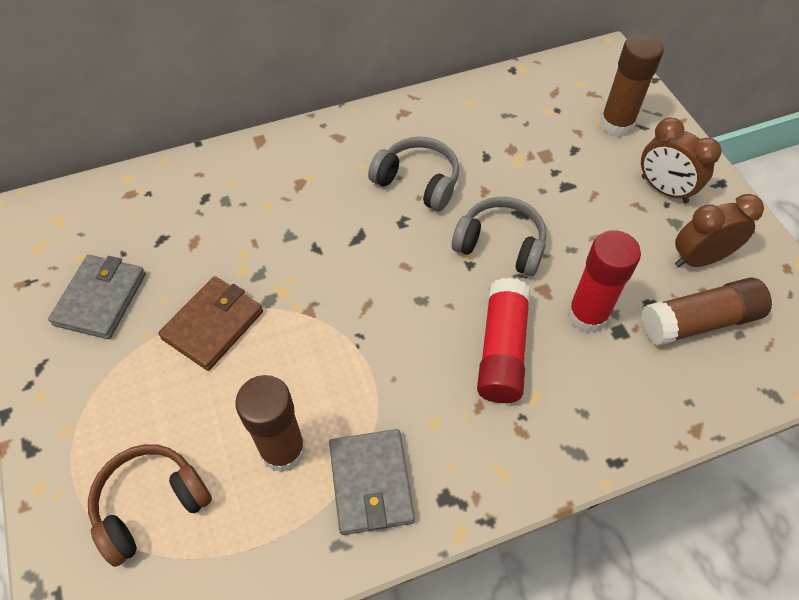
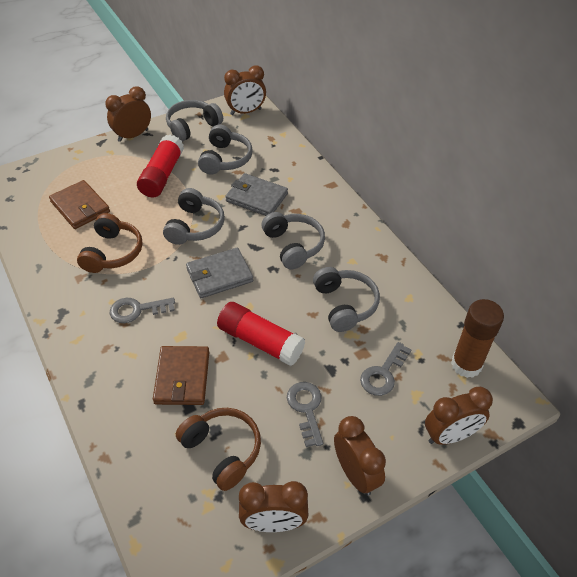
brown clock: [641,117,722,203] [675,194,764,267] = 2 -> [105,86,151,142] [224,65,266,115] [239,481,309,532] [334,416,386,496] [425,387,493,445] = 5
brown glue stick: [235,375,306,473] [600,33,664,137] [641,277,772,346] = 3 -> [451,299,504,378] = 1
brown headphones: [88,444,212,567] = 1 -> [77,213,143,273] [176,408,261,491] = 2
brown wallet: [158,276,263,371] = 1 -> [49,180,110,229] [153,346,209,405] = 2
grey headphones: [368,137,459,211] [452,197,547,276] = 2 -> [163,188,225,245] [166,100,223,142] [198,125,253,174] [261,212,325,269] [313,267,380,332] = 5
grey key: none = 0 -> [109,298,175,323] [287,382,323,447] [360,342,411,396] = 3

